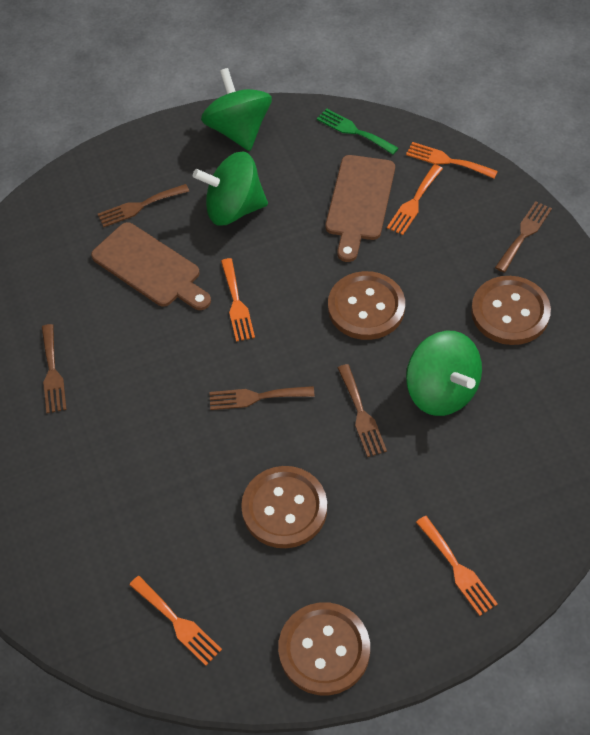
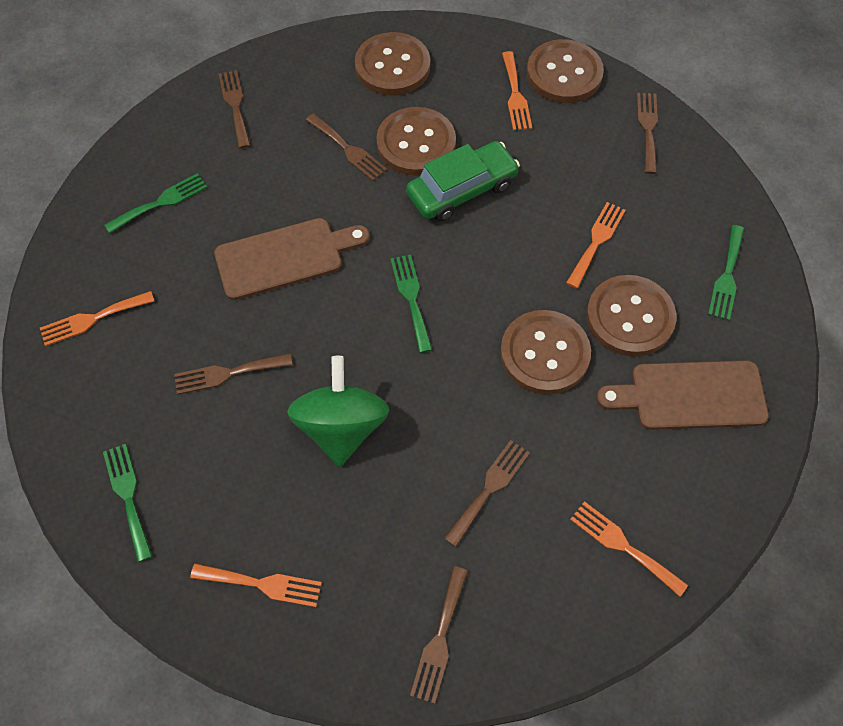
brown button: [241,466,327,548] [278,602,370,695] [328,271,405,340] [471,276,551,345] = 4 -> [355,32,430,96] [376,107,456,176] [500,310,591,395] [527,39,604,103] [586,275,676,357] = 5
brown fork: [42,324,67,413] [98,184,190,227] [209,386,315,410] [338,364,387,457] [495,201,552,273] = 5 -> [174,354,293,395] [219,70,251,149] [306,114,387,181] [410,566,468,704] [444,440,530,547] [637,93,658,174] = 6
green car: none = 0 -> [406,141,520,221] = 1
green fork: [317,108,399,155] = 1 -> [103,444,152,562] [104,173,207,233] [390,254,432,353] [708,225,744,321] = 4
green spinning top: [193,152,268,225] [201,68,272,151] [406,331,482,416] = 3 -> [287,356,389,467] = 1

